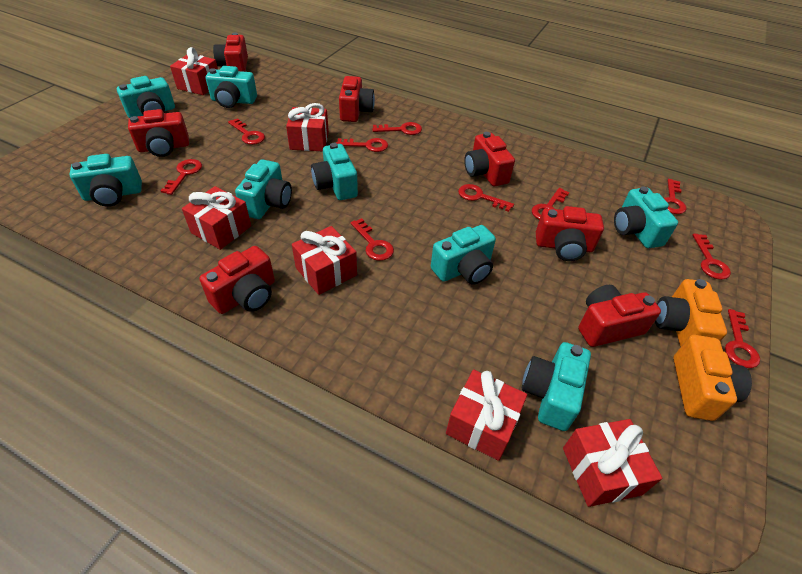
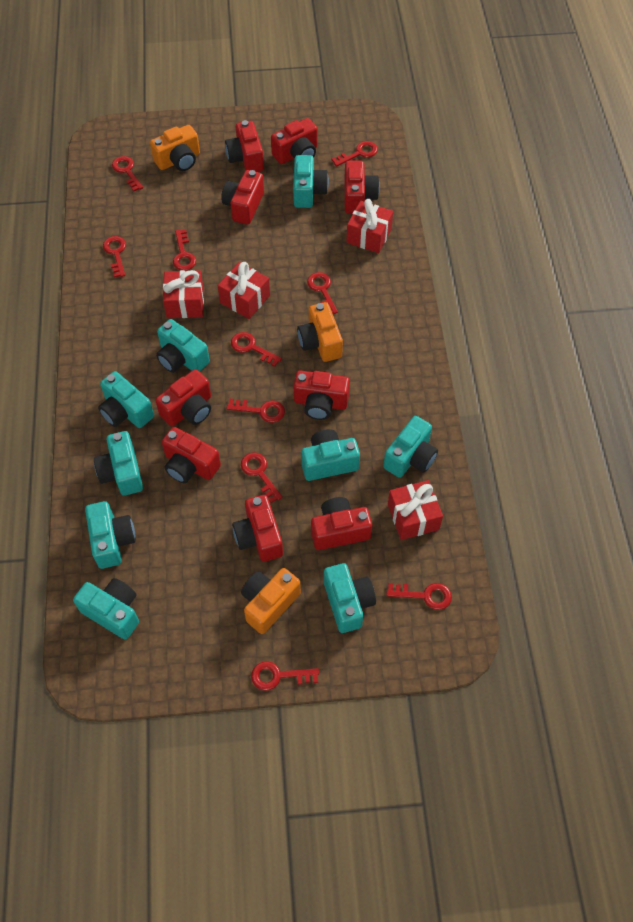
orange camera: [655,279,727,347] [673,335,752,421] = 2 -> [150,125,200,171] [241,568,301,634] [297,302,343,362] = 3
red camera: [128,109,189,157] [199,246,275,314] [213,33,248,72] [339,76,375,122] [464,132,515,186] [536,206,604,261] [578,285,661,347] = 7 -> [155,369,211,426] [162,427,221,484] [221,170,264,225] [225,120,264,172] [232,495,283,562] [271,118,317,164] [294,370,350,420] [311,497,372,550] [344,161,380,214] = 9
red gift: [170,47,218,95] [182,186,251,250] [286,103,329,151] [292,226,357,295] [446,369,527,461] [563,419,662,507] = 6 -> [163,270,204,318] [218,262,270,319] [347,199,393,253] [388,480,443,540] = 4
turquoise camera: [70,154,142,207] [117,76,175,118] [206,66,257,108] [235,159,292,219] [311,143,358,200] [431,225,496,285] [522,342,591,431] [614,186,678,248] = 8 -> [73,578,139,640] [85,501,136,569] [94,431,143,496] [98,371,154,428] [156,319,210,373] [293,155,329,208] [301,429,360,481] [324,563,376,633] [383,416,438,478] = 9

